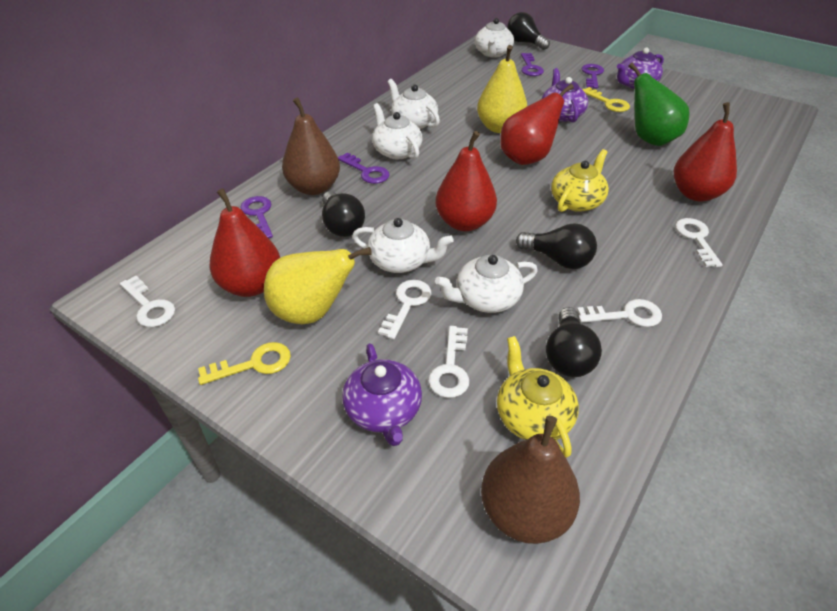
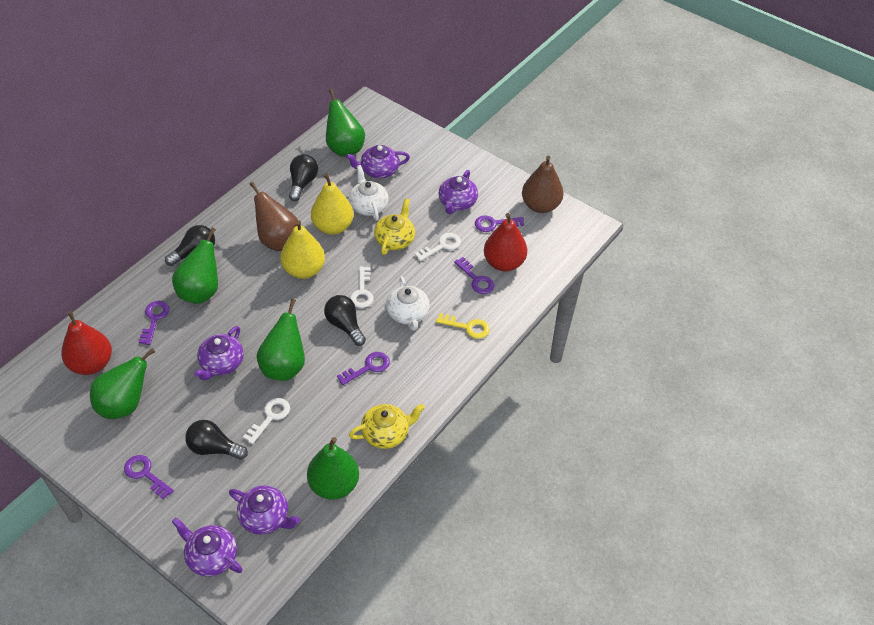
green pear: [628,63,690,146] = 1 -> [90,348,155,419] [172,227,218,304] [257,299,305,381] [307,437,359,500] [326,89,365,157] = 5
purple key: [240,196,273,238] [338,152,390,184] [521,53,544,76] [582,64,604,88] = 4 -> [124,455,174,500] [139,301,169,345] [337,352,390,385] [454,257,495,294] [475,215,524,232] = 5
purple teapot: [342,343,422,446] [542,68,588,123] [617,48,664,89] = 3 -> [172,518,243,577] [194,326,244,381] [229,485,300,535] [346,145,410,179] [439,170,478,214] = 5
red pear: [209,188,280,297] [435,131,497,231] [500,84,574,165] [674,102,737,201] = 4 -> [61,311,112,375] [484,213,527,271] = 2
white key: [120,276,175,327] [378,280,431,339] [428,326,469,398] [577,299,662,327] [675,218,723,267] = 5 -> [243,398,290,444] [350,266,374,308] [414,233,461,261] = 3
white teapot: [352,218,454,273] [372,103,422,159] [388,79,440,129] [435,255,538,313] [475,18,514,58] = 5 -> [349,165,389,221] [386,276,430,331] = 2
yellow key: [198,342,291,385] [582,87,630,112] = 2 -> [436,313,490,339] = 1

